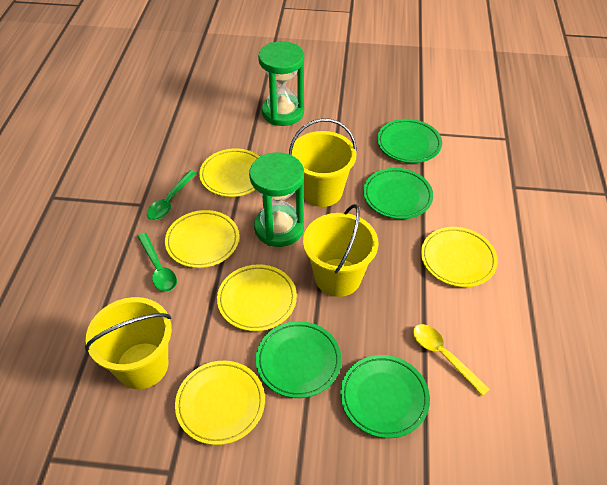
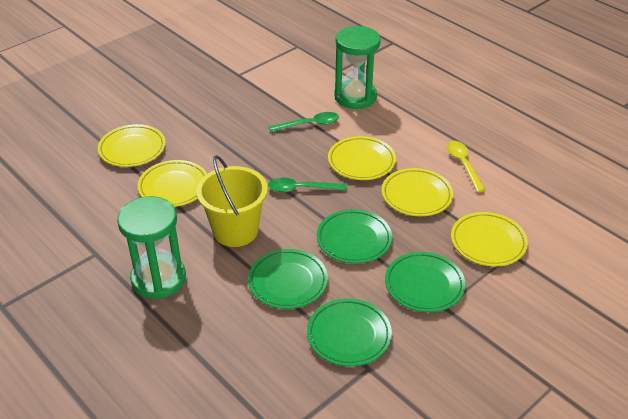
yellow bucket: [85,297,172,389] [289,118,357,207] [303,204,378,297] = 3 -> [196,155,268,247] = 1

